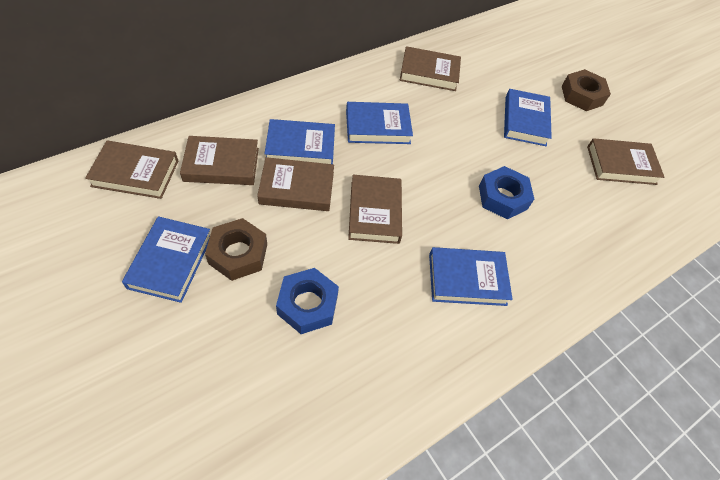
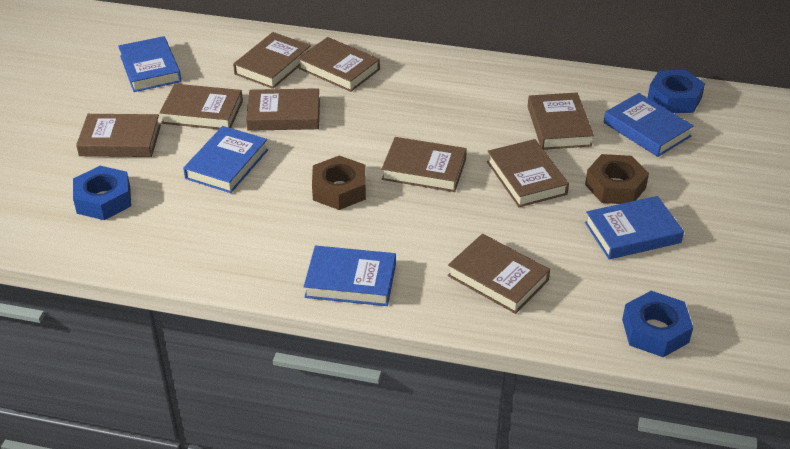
blue nut: [276,268,339,334] [479,166,534,219] = 2 -> [73,166,131,220] [622,291,693,357] [648,70,705,113] = 3
brown book: [85,140,178,199] [180,136,259,185] [257,157,334,211] [348,175,402,244] [400,46,461,91] [587,138,664,185] = 6 -> [76,114,161,157] [159,84,243,129] [233,32,311,89] [246,88,320,131] [298,37,380,92] [382,137,467,192] [448,234,550,314] [487,139,569,207] [528,93,594,150] = 9

